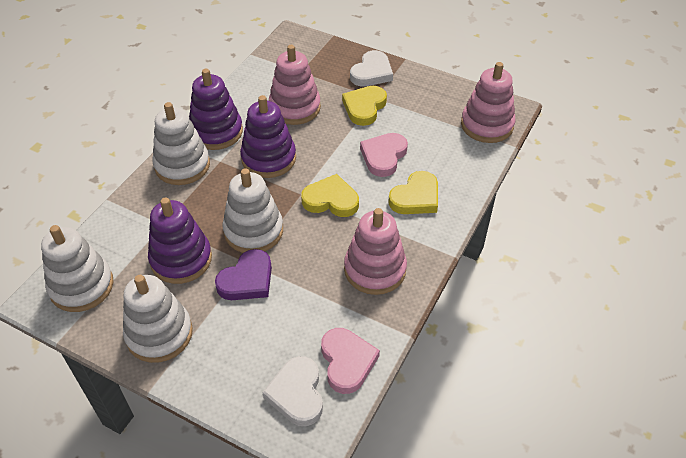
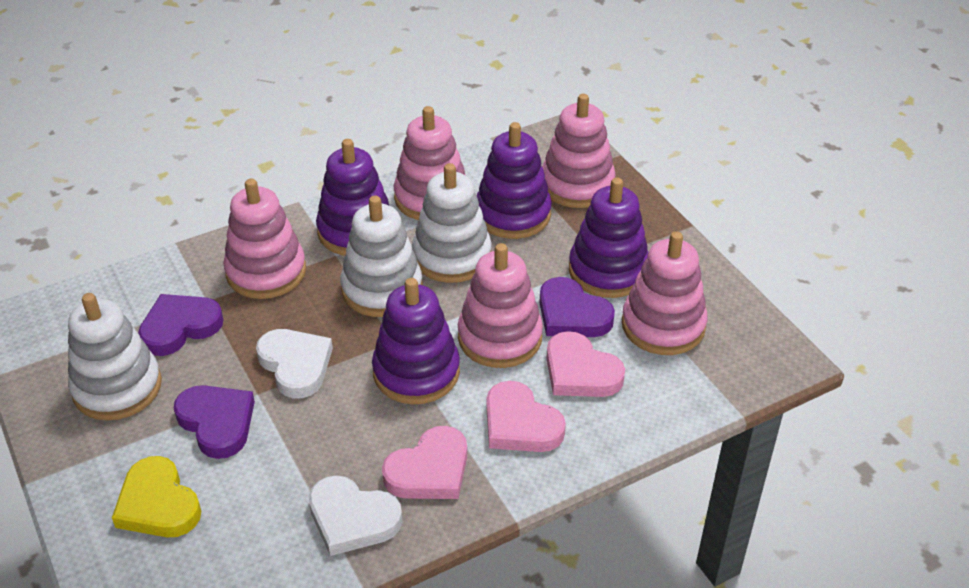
pink heart: [321,328,380,394] [360,133,408,177] = 2 -> [382,426,467,499] [487,381,566,452] [546,331,625,397] = 3
pink stacking toy: [269,45,321,125] [344,208,407,295] [461,62,516,143] = 3 -> [223,178,306,299] [394,106,465,220] [458,243,543,368] [542,94,616,208] [622,231,708,355] = 5
purple heart: [215,249,272,300] = 1 -> [138,294,224,356] [174,385,255,459] [539,277,615,337] = 3
purple stacking toy: [148,197,212,284] [189,69,243,150] [240,95,296,178] = 3 -> [316,139,390,256] [372,278,460,404] [477,122,552,239] [569,178,648,298] = 4
white stacking toy: [41,225,114,312] [123,275,193,363] [152,102,210,185] [222,168,283,253] = 4 -> [68,293,162,421] [340,196,423,317] [412,163,492,283] = 3
yellow heart: [301,174,359,217] [342,86,387,126] [388,171,438,214] = 3 -> [112,456,201,537] = 1

